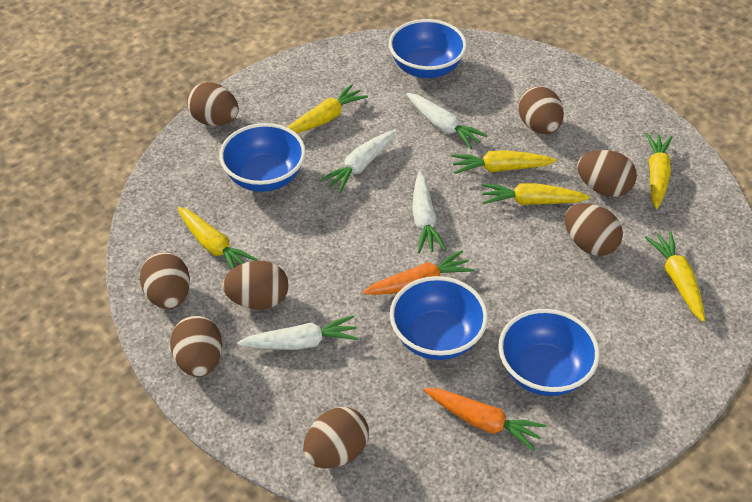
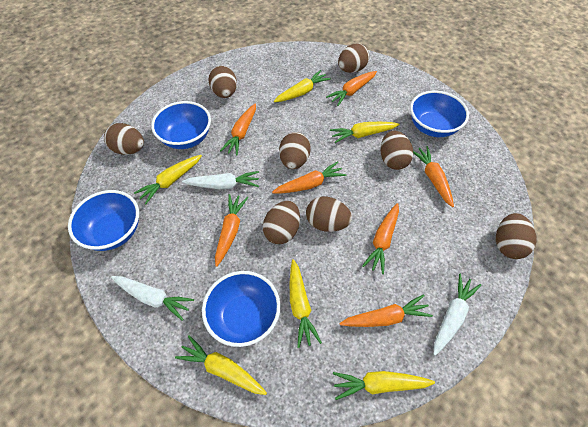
orange carrot: [363,250,474,295] [424,388,546,451] = 2 -> [215,194,248,267] [220,104,256,156] [272,161,346,194] [326,71,377,106] [339,294,433,327] [362,203,399,274] [413,146,454,207] = 7
white carrot: [237,315,359,350] [319,130,397,193] [407,93,488,149] [412,171,446,253] = 4 -> [111,276,194,321] [182,171,259,189] [434,274,481,356] = 3

